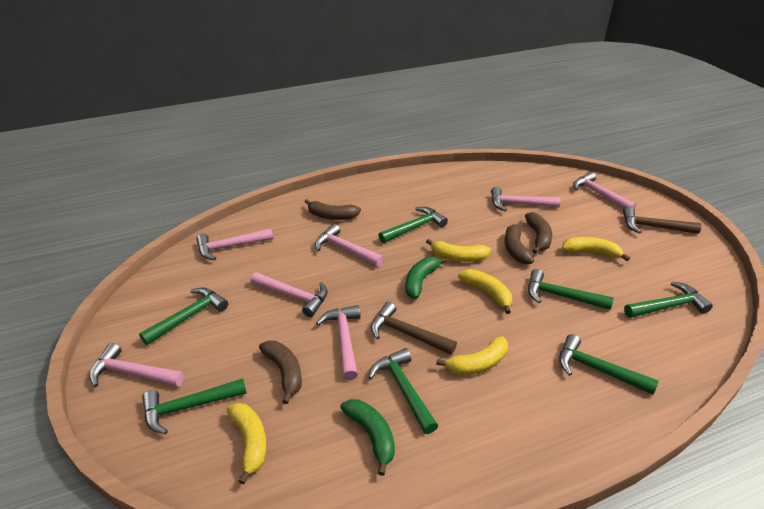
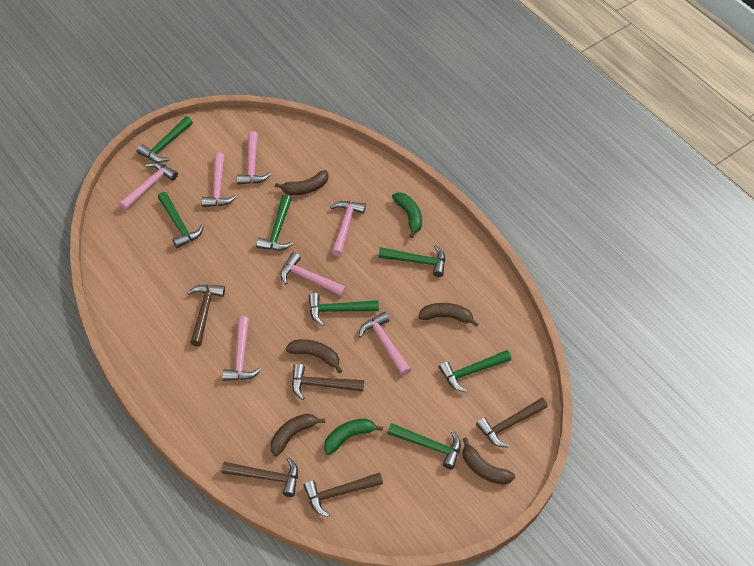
brown banana: [259,341,302,404] [305,199,361,220] [505,222,534,265] [525,212,552,254] = 4 -> [271,413,325,456] [275,170,329,195] [286,339,342,373] [419,303,478,327] [463,437,515,485] = 5
brown hammer: [371,302,457,355] [623,207,701,234] = 2 -> [187,285,225,346] [222,457,298,497] [292,364,364,400] [303,472,383,517] [476,398,548,448] = 5
yellow banana: [227,403,267,484] [426,239,491,262] [436,336,508,375] [458,269,512,314] [562,237,630,261] = 5 -> none = 0

